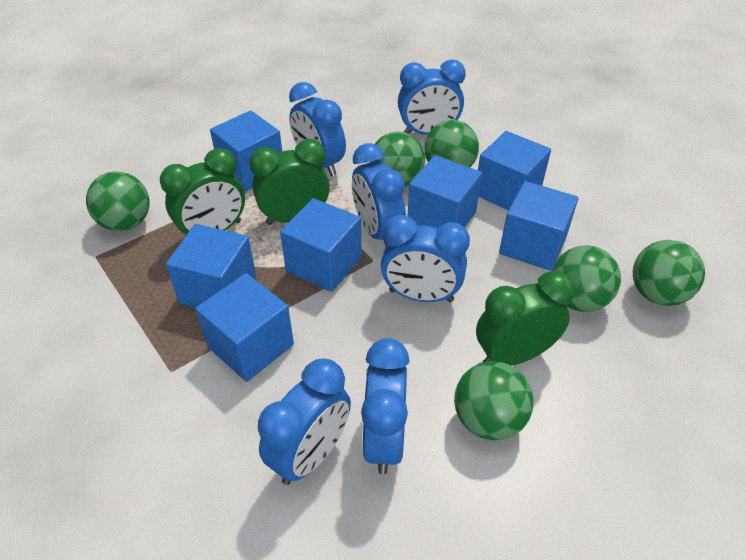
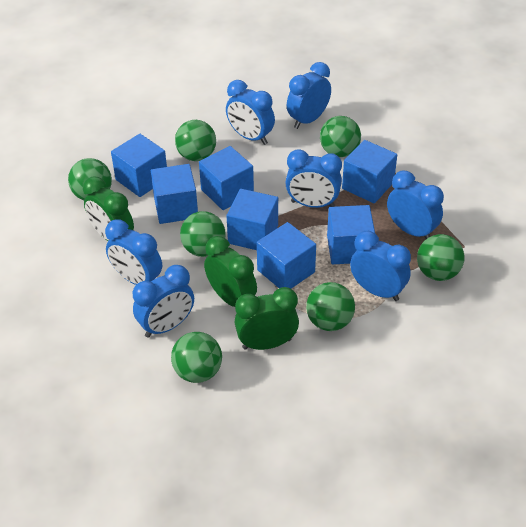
blue clock: [258,359,351,485] [289,82,346,176] [352,143,406,246] [361,338,409,474] [381,215,470,302] [398,59,466,135] = 6 -> [105,219,162,285] [133,265,194,338] [226,80,275,145] [285,149,342,208] [287,62,331,129] [350,231,411,301] [387,170,444,239] = 7
green ball: [86,171,149,231] [371,131,425,186] [424,120,479,168] [454,361,534,440] [552,245,621,312] [633,240,705,306] = 6 -> [68,158,112,200] [171,332,222,383] [175,120,216,161] [180,211,226,257] [306,282,355,331] [320,116,361,157] [417,234,465,281] = 7

